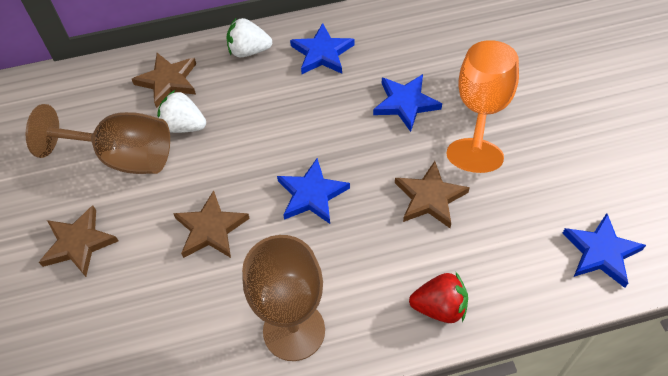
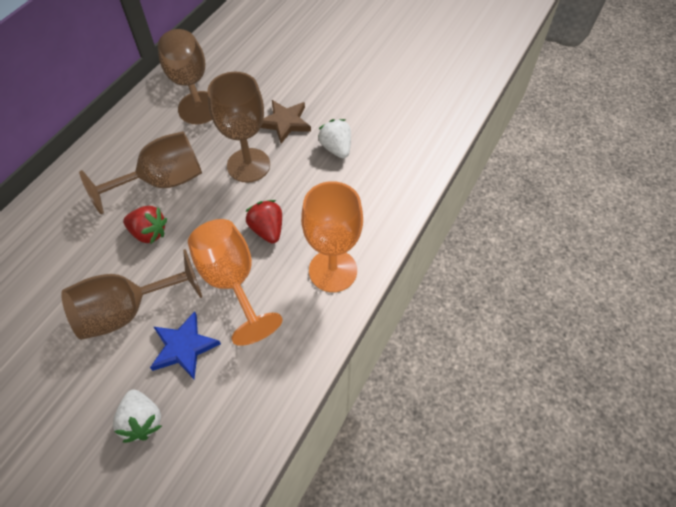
blue star: [277,158,350,224] [290,23,355,74] [373,74,442,132] [563,213,646,288] = 4 -> [150,311,221,379] = 1
brown goblet: [25,104,170,174] [242,235,325,361] = 2 -> [61,249,202,340] [79,131,202,214] [158,29,212,124] [208,72,270,183] = 4
brown star: [39,205,118,277] [132,53,196,108] [173,190,250,258] [395,161,470,228] = 4 -> [261,100,311,144] = 1
orange goblet: [446,40,519,173] = 1 -> [188,219,283,346] [301,181,363,292] = 2
red strawberry: [409,273,468,323] = 1 -> [123,206,167,244] [245,200,282,243] = 2

